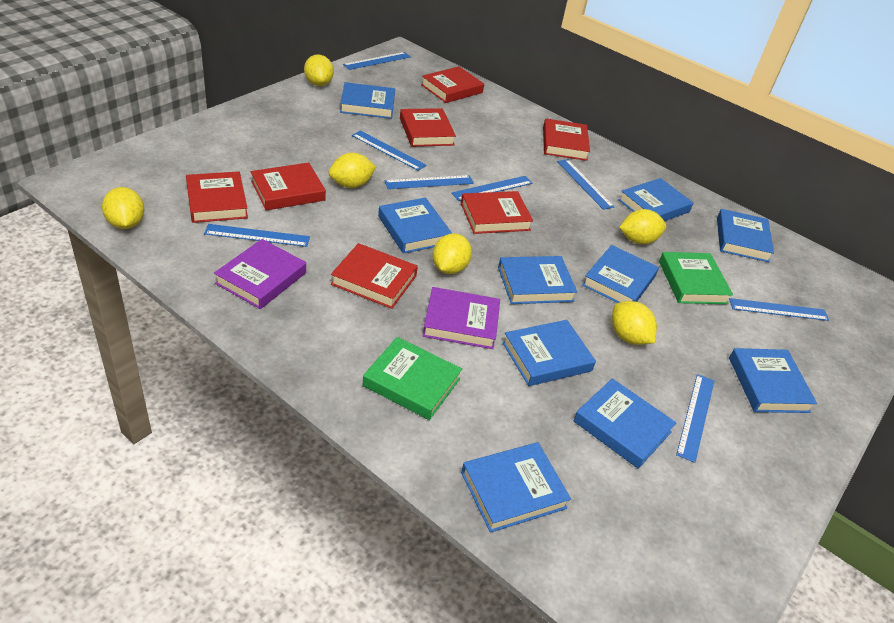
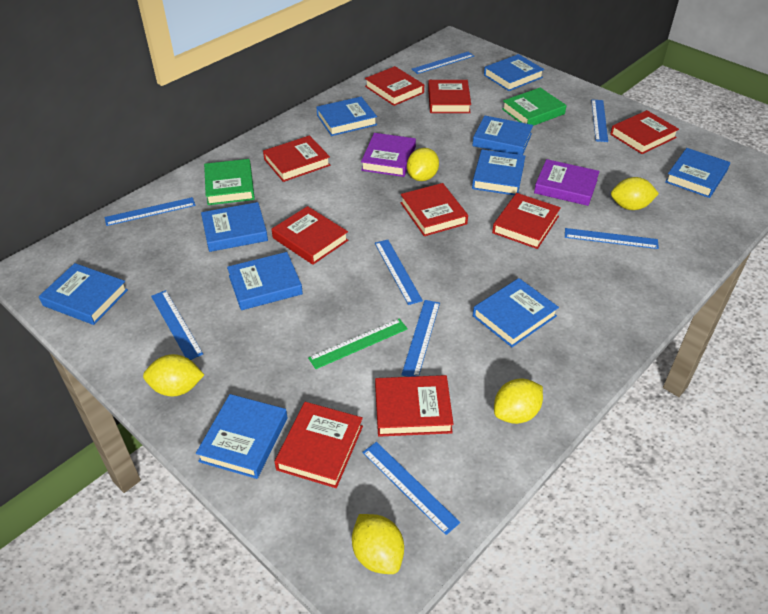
green ruler: none = 0 -> [308,319,408,369] = 1
red book: [186,171,248,223] [251,163,326,210] [331,243,418,309] [400,108,456,147] [421,66,484,103] [461,191,533,234] [543,119,590,161] = 7 -> [263,135,330,182] [272,206,348,265] [274,402,363,488] [365,66,424,106] [375,375,454,437] [401,183,468,236] [428,80,471,113] [492,193,561,249] [610,110,679,154] = 9
yellow lemon: [102,187,144,229] [304,54,334,86] [329,153,376,188] [432,233,472,274] [612,301,657,345] [619,209,666,244] = 6 -> [143,354,204,397] [352,514,404,574] [407,148,439,181] [494,379,543,424] [611,177,659,210] = 5

